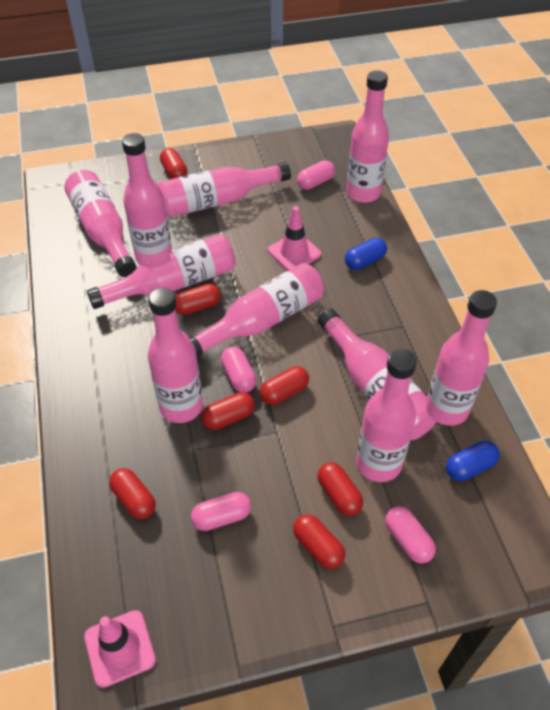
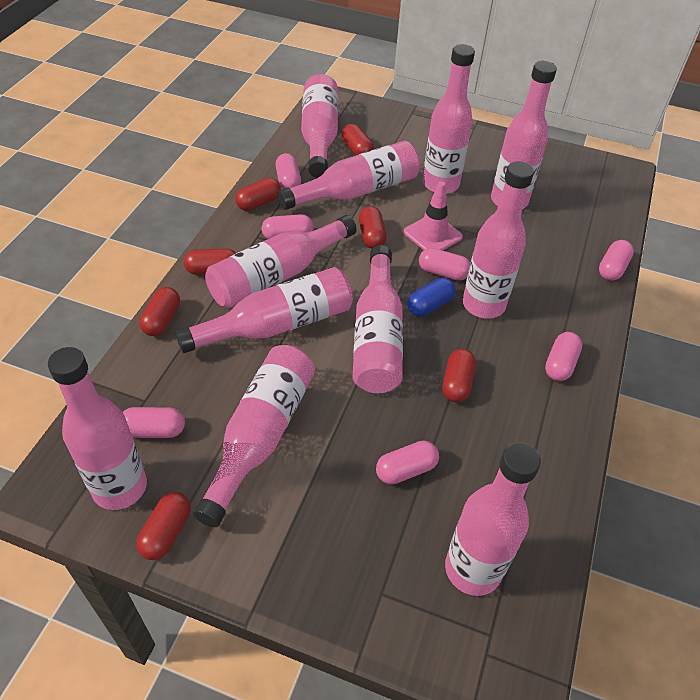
blue capsule: [345,238,387,270] [446,441,500,481] = 2 -> [407,278,455,316] = 1
pink bottle: [64,170,137,277] [87,234,236,309] [122,133,172,264] [148,288,203,423] [158,162,291,217] [189,263,324,357] [318,309,438,440] [346,70,389,203] [356,348,417,482] [427,290,497,426] = 10 -> [48,347,147,510] [175,267,353,353] [193,345,315,527] [205,215,357,308] [277,141,420,210] [301,74,338,178] [352,245,403,393] [423,44,475,194] [445,442,541,596] [463,161,534,319] [491,61,557,209] = 11
pink capsule: [191,492,251,531] [221,347,256,393] [297,160,335,190] [385,506,436,563] = 4 -> [123,407,185,438] [262,214,314,239] [275,153,301,189] [376,440,439,485] [419,248,470,281] [545,332,583,381] [599,240,634,281] = 7
pink traffic cone: [84,610,156,688] [268,206,321,271] = 2 -> [404,181,463,250] = 1

